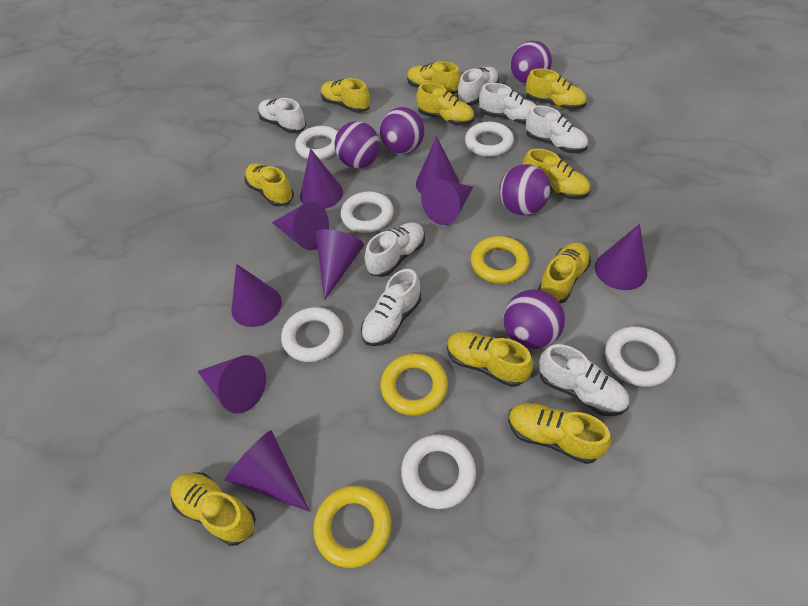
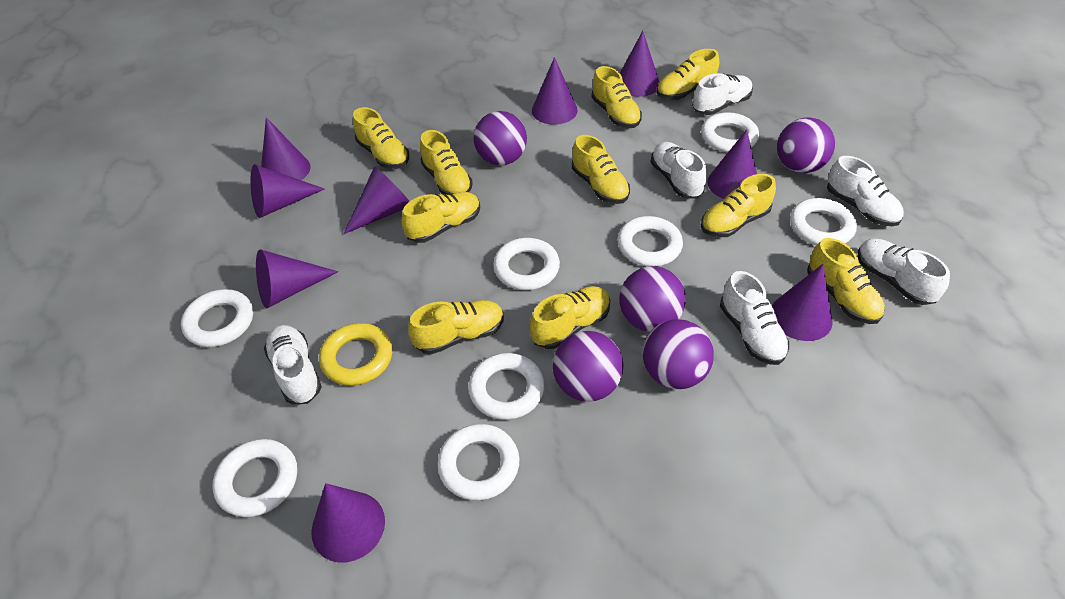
white ring: [281,307,344,362] [295,126,338,160] [341,192,394,233] [401,434,476,509] [465,122,514,157] [605,327,676,387] = 6 -> [181,289,253,347] [213,439,297,517] [437,424,519,501] [468,353,544,420] [493,238,560,290] [617,216,683,266] [701,112,759,152] [790,198,857,245] = 8
white shoe: [258,98,306,133] [361,269,421,346] [365,222,425,277] [457,67,499,105] [479,83,537,124] [526,105,588,153] [539,344,629,416] = 7 -> [264,325,322,405] [651,142,707,199] [692,73,753,115] [720,271,789,365] [827,156,904,226] [858,239,950,305] = 6
yellow ring: [313,486,391,568] [381,353,448,416] [471,236,529,284] = 3 -> [319,323,392,386] = 1

